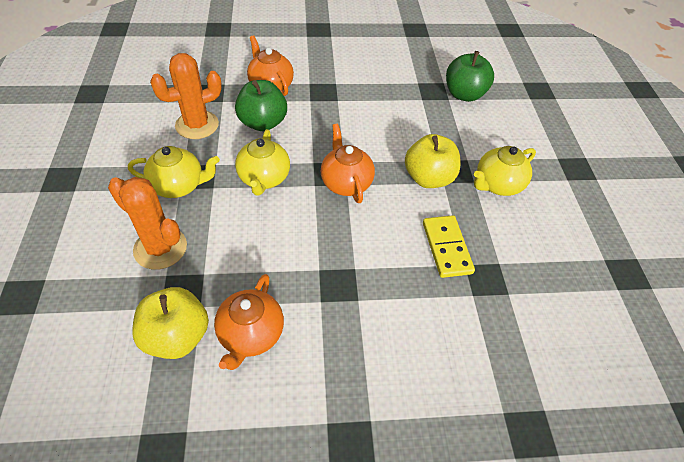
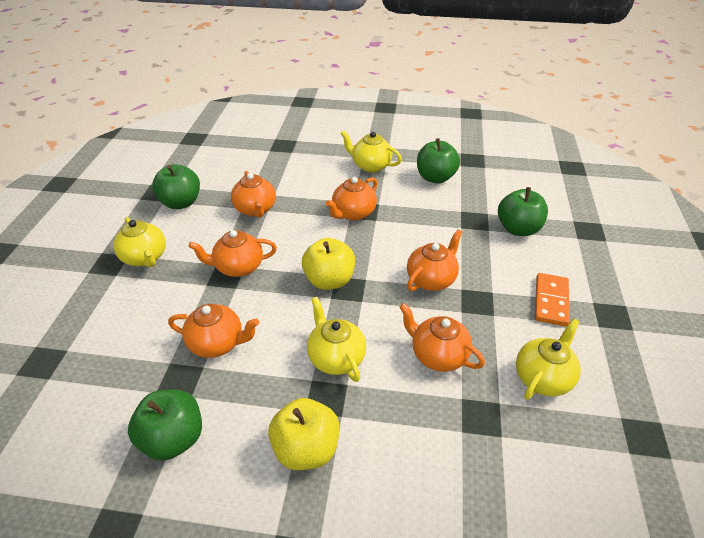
green apple: [235,80,287,131] [446,51,494,102] = 2 -> [128,389,202,461] [152,164,200,209] [417,138,460,183] [498,187,548,236] = 4
orange cactus: [108,177,187,270] [150,53,222,139] = 2 -> none = 0
orange domino: none = 0 -> [535,273,570,326] = 1
orange teapot: [214,274,284,370] [247,35,294,96] [321,124,375,203] = 3 -> [168,304,259,358] [188,230,277,277] [231,171,276,218] [325,177,377,221] [399,303,485,372] [407,229,463,291] = 6
yellow domino: [423,215,475,278] = 1 -> none = 0
yellow teapot: [128,146,220,198] [235,129,290,195] [474,146,536,196] = 3 -> [113,217,166,267] [307,297,366,382] [340,130,402,173] [516,318,581,400] = 4

